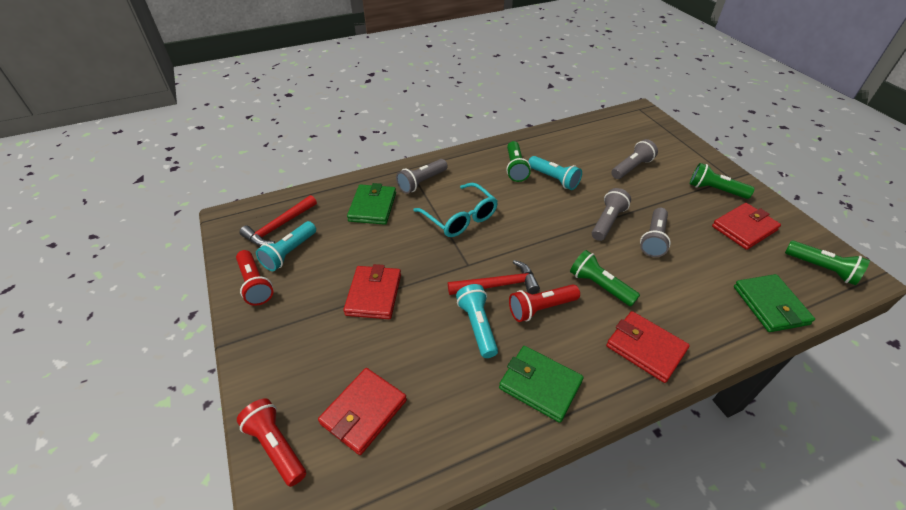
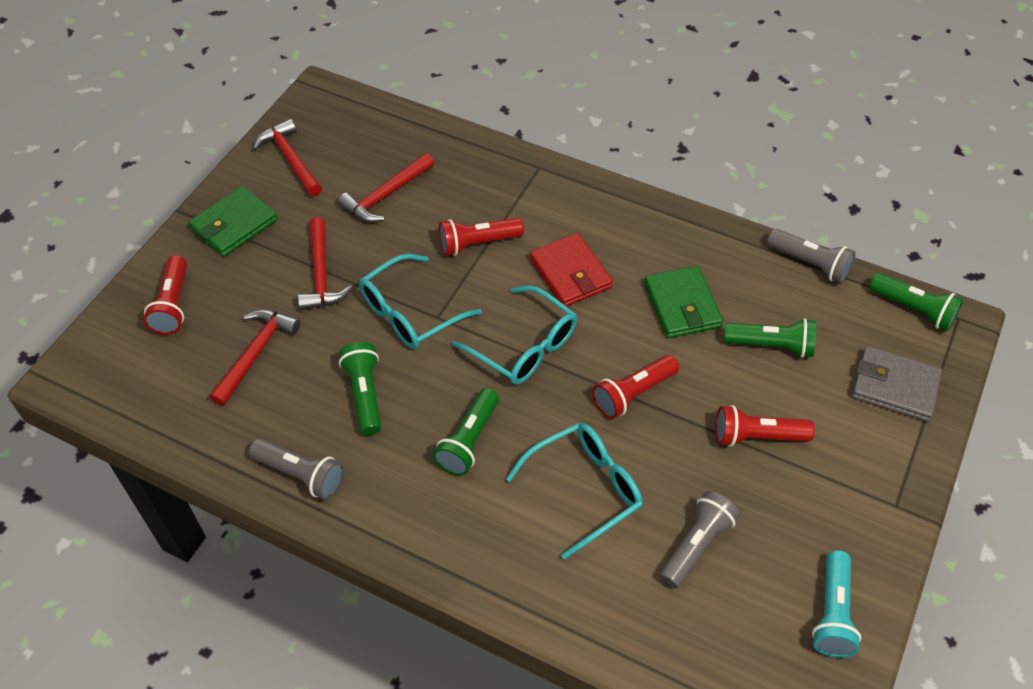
green wallet: [347,183,396,225] [499,346,583,423] [734,274,815,332] = 3 -> [189,186,278,257] [644,266,723,338] = 2
grey flashlight: [396,159,448,194] [592,188,631,241] [611,139,658,179] [640,208,671,257] = 4 -> [249,438,344,500] [660,491,740,589] [767,229,856,283] = 3
grey wallet: none = 0 -> [852,346,942,422] = 1
red flashlight: [236,250,273,306] [237,398,306,487] [509,284,580,322] = 3 -> [144,255,187,335] [439,218,524,256] [592,355,679,419] [715,405,815,447] = 4
red hammer: [239,195,317,246] [448,260,540,295] = 2 -> [209,309,300,406] [253,119,322,197] [298,217,352,310] [338,153,434,222] = 4
red wallet: [318,368,407,455] [343,264,401,319] [606,311,690,383] [712,203,781,250] = 4 -> [530,233,613,307] = 1
turquoise flashlight: [256,221,316,271] [456,284,498,358] [528,156,582,190] = 3 -> [812,550,861,658] = 1
turquoise glasses: [413,183,498,237] = 1 -> [359,254,482,349] [452,285,577,385] [506,423,643,560] = 3

